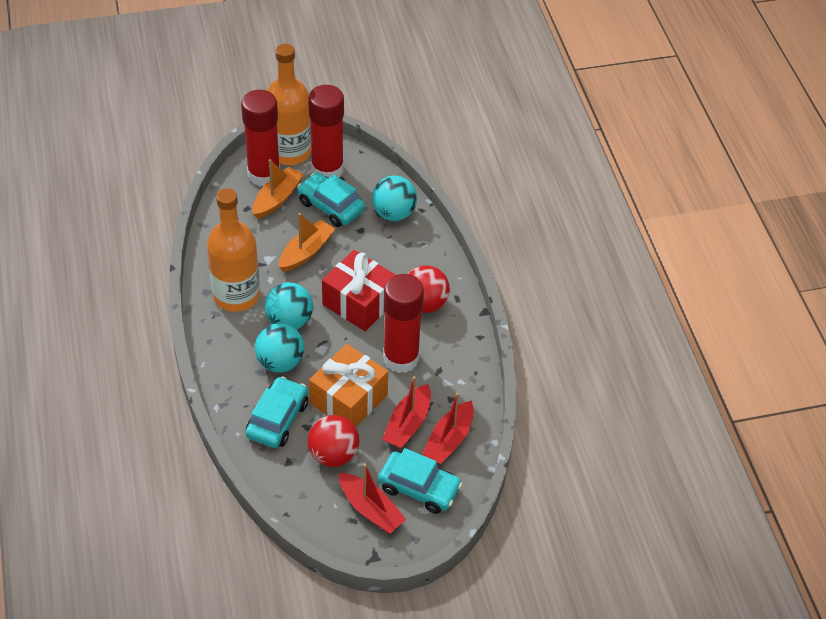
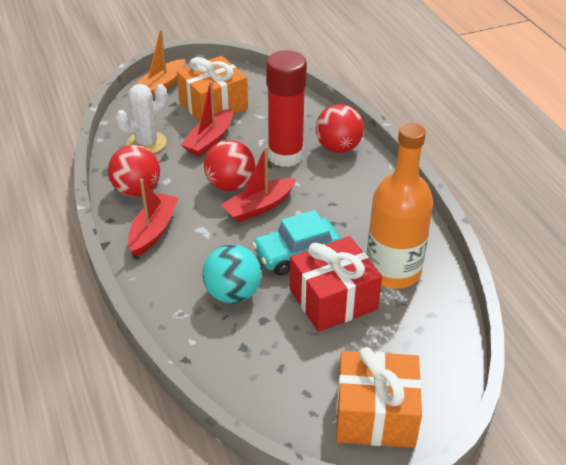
orange boat: [252,159,304,219] [279,213,335,272] = 2 -> [135,29,185,98] = 1
orange bottle: [207,188,260,312] [267,44,312,165] = 2 -> [366,123,433,289] = 1
orange gift: [309,344,388,427] = 1 -> [176,56,248,122] [336,347,422,448] = 2
red ball: [307,415,360,467] [408,265,450,313] = 2 -> [108,145,160,197] [204,140,255,191] [315,104,364,153] = 3
red glue stick: [241,90,280,187] [308,85,344,178] [383,274,424,373] = 3 -> [266,50,307,167] = 1
turquoise ball: [255,323,304,373] [265,282,313,330] [372,176,417,221] = 3 -> [202,244,262,303] = 1
turquoise car: [246,376,308,448] [297,172,365,227] [378,448,463,514] = 3 -> [252,210,341,276] = 1
white cactus: none = 0 -> [116,84,167,154] = 1

